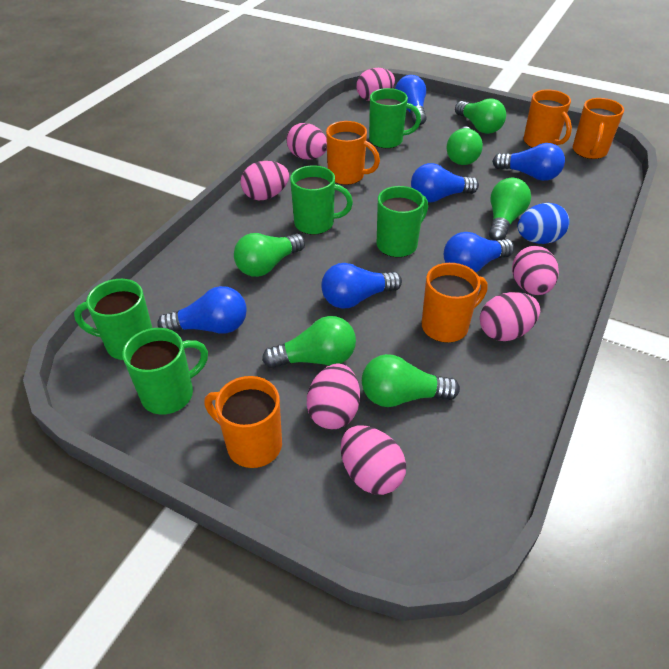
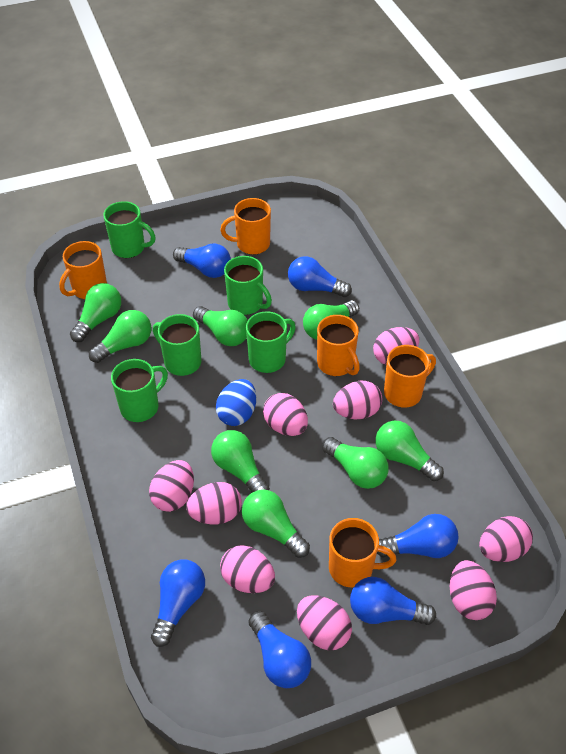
green light bulb: [234,233,305,277] [262,316,356,368] [362,354,460,407] [447,126,483,165] [455,98,506,134] [489,178,531,240] = 6 -> [70,283,121,342] [89,310,151,363] [193,306,248,346] [211,430,270,493] [242,490,310,558] [303,300,359,340] [322,437,388,489] [376,421,444,481] = 8
pink egg: [241,161,289,200] [287,123,327,159] [307,363,360,429] [341,425,406,495] [356,68,395,101] [480,292,540,341] [512,246,559,295] = 7 -> [149,460,194,512] [186,482,242,524] [220,545,275,593] [263,393,308,436] [297,595,352,651] [333,381,382,419] [373,327,419,365] [450,560,497,620] [479,516,533,562] = 9

